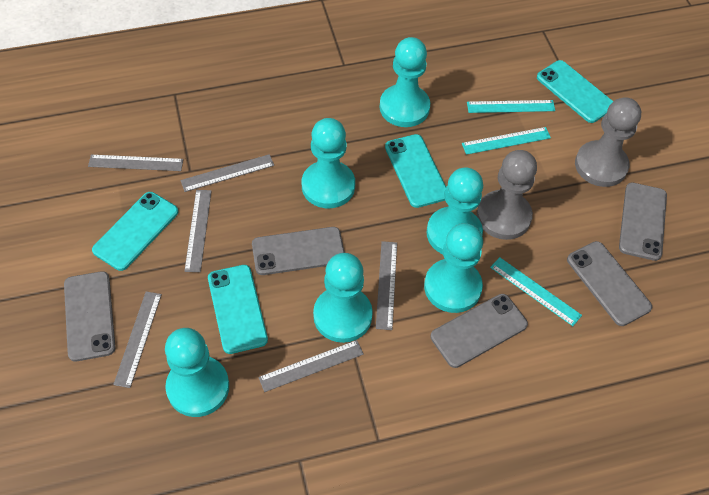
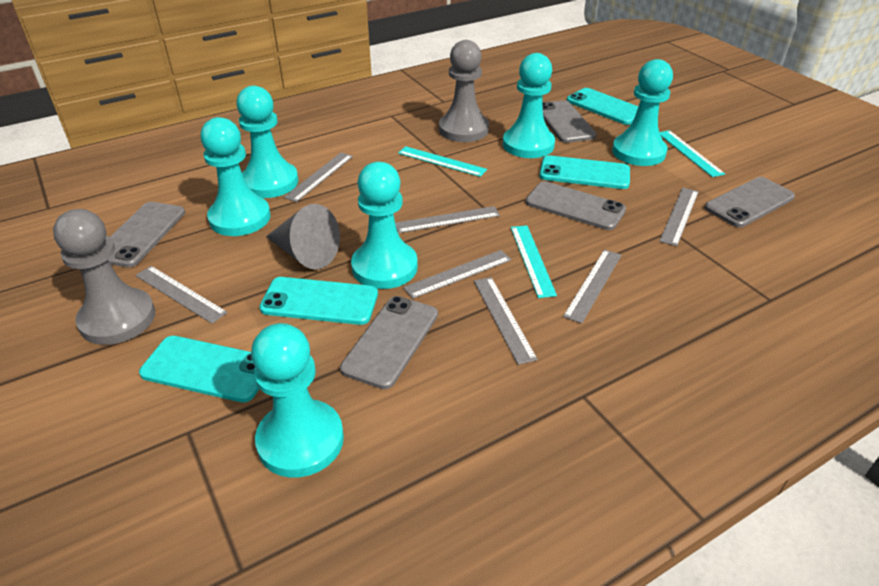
grey cone: none = 0 -> [266,204,340,270] = 1
grey ruler: [88,155,183,171] [113,291,162,388] [180,154,274,192] [184,190,211,272] [258,340,364,392] [376,241,397,330] = 6 -> [135,266,228,324] [284,152,353,202] [395,206,500,233] [403,250,511,299] [474,277,538,365] [563,249,621,324] [659,188,699,246] = 7

